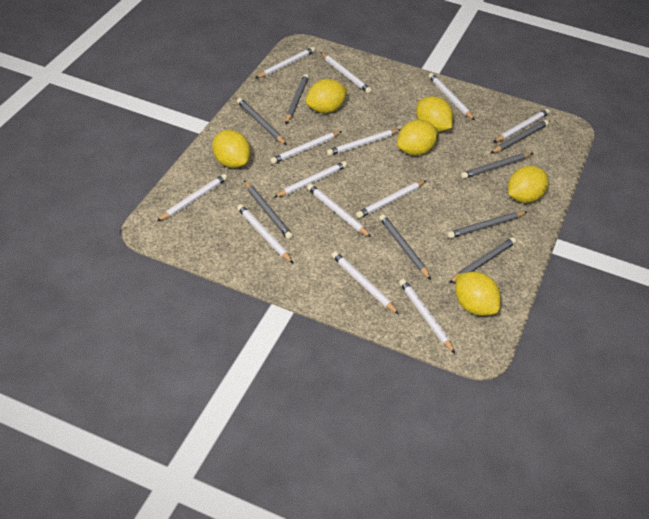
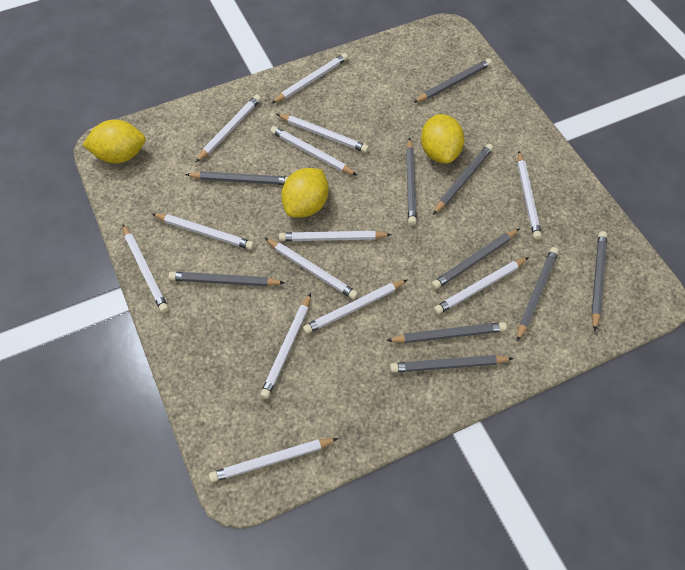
grey pencil: [237,98,287,145] [244,180,293,239] [285,74,309,124] [379,214,431,280] [447,212,527,238] [449,237,516,283] [461,153,533,179] [490,120,549,154] = 8 -> [169,272,285,286] [185,171,288,185] [386,322,507,343] [390,355,514,373] [406,138,417,225] [413,59,492,103] [431,229,519,289] [433,144,493,215] [517,247,559,342] [591,231,607,331] = 10
yellow lemon: [212,130,250,168] [305,79,348,113] [397,120,438,155] [416,96,453,132] [455,272,501,316] [508,166,548,203] = 6 -> [82,120,146,164] [281,168,329,218] [421,114,464,164] = 3

